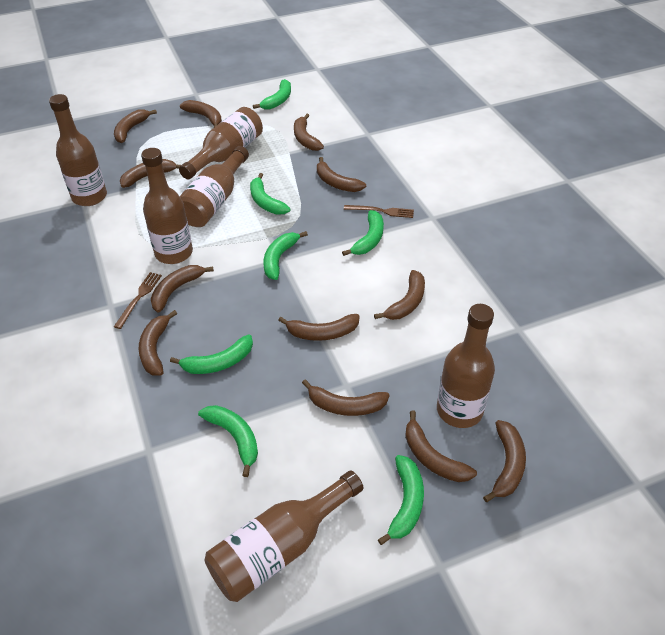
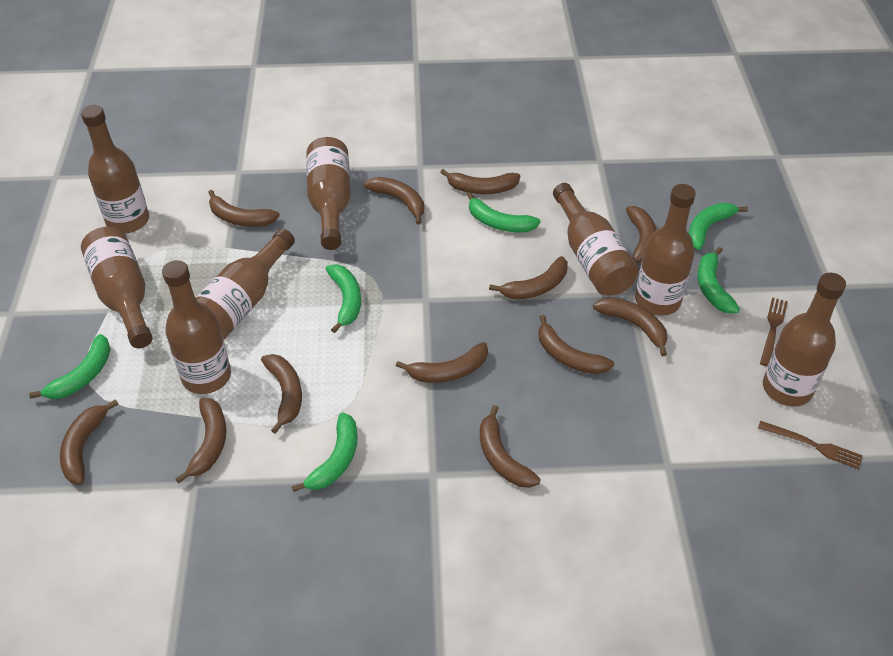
brown bottle: [49,94,107,206] [141,148,193,264] [179,107,263,180] [179,146,249,227] [205,470,364,602] [437,304,495,428] = 6 -> [81,105,149,234] [81,227,153,348] [162,260,231,394] [195,229,295,339] [306,137,351,250] [553,183,639,296] [635,184,696,316] [763,273,846,407] = 8
green banana: [170,335,253,374] [198,405,258,477] [250,173,290,215] [253,79,291,110] [264,231,308,280] [342,210,384,256] [378,455,424,545] = 7 -> [29,334,111,399] [292,413,357,492] [326,264,361,333] [467,192,541,232] [689,203,748,250] [697,247,740,313] = 6

